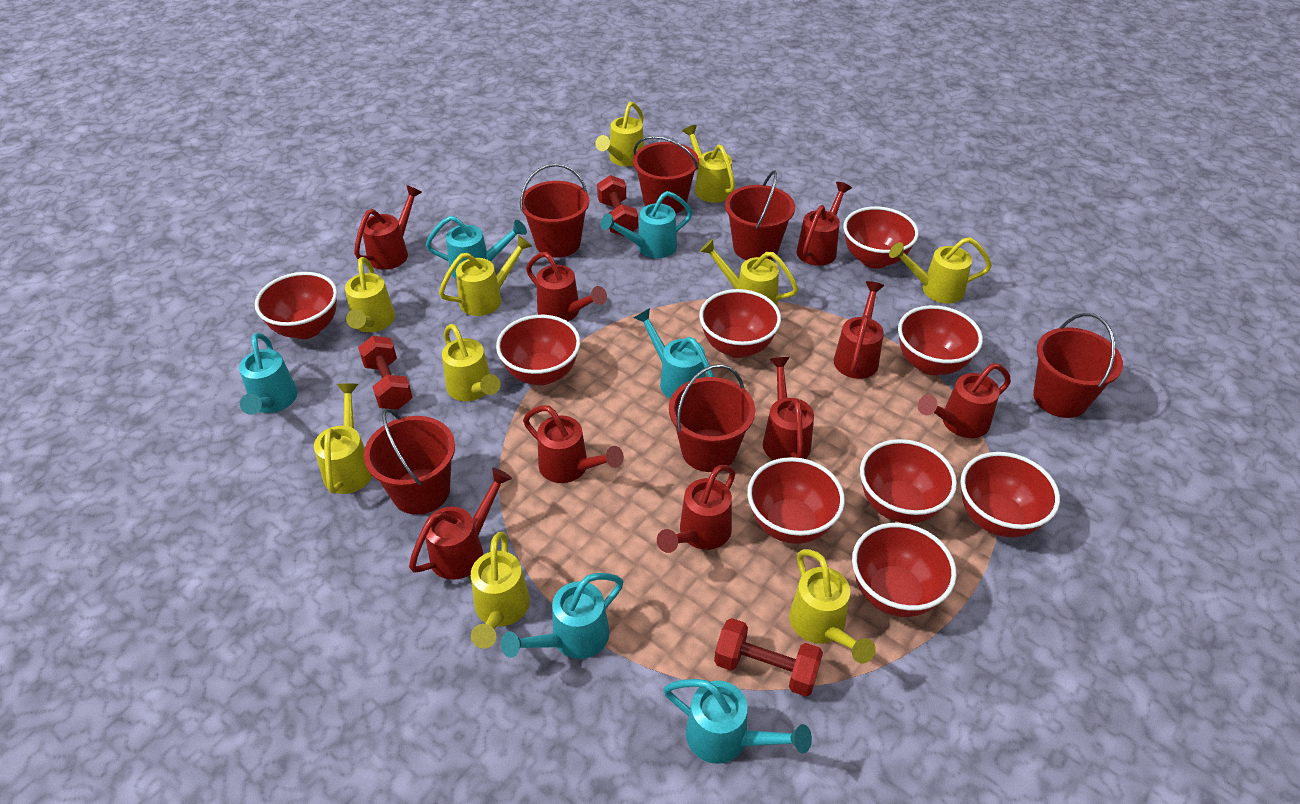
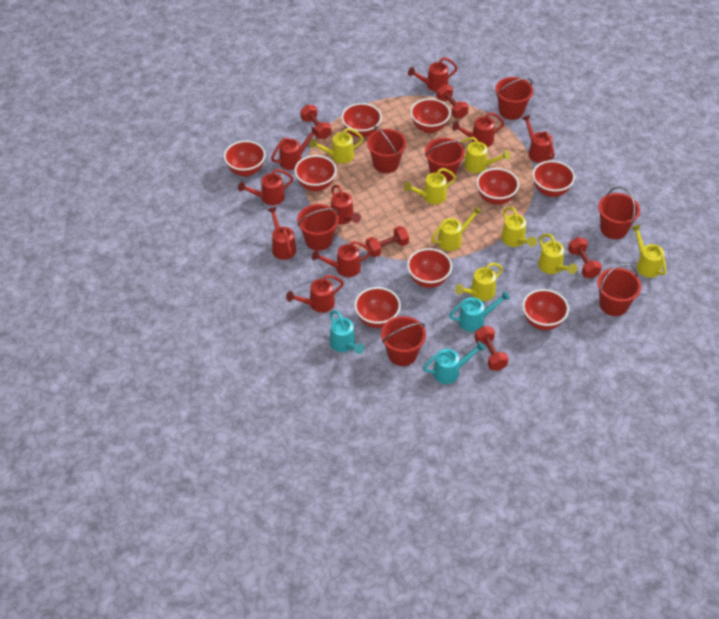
red bucket: [364,408,455,515] [520,164,589,258] [633,136,699,214] [669,364,755,472] [725,170,795,260] [1033,313,1123,418] = 6 -> [297,204,339,251] [367,126,406,173] [381,316,426,366] [425,138,465,182] [495,77,533,120] [597,264,641,316] [598,187,640,239] = 7
red dumbbell: [358,336,413,410] [597,175,638,237] [714,618,823,697] = 3 -> [300,105,331,139] [366,226,409,257] [436,85,469,118] [475,326,509,371] [568,237,602,278] = 5
turquoise watering can: [239,333,298,415] [426,216,527,279] [501,573,623,659] [600,191,692,258] [634,308,714,399] [664,679,812,764] = 6 -> [330,310,364,354] [423,341,485,384] [449,291,510,332] = 3
yellow watering can: [314,383,372,494] [345,257,395,332] [439,235,532,316] [442,324,501,401] [471,532,530,649] [595,102,644,166] [683,125,735,203] [700,239,798,305] [789,549,876,664] [889,237,992,304] = 10 -> [310,128,364,164] [404,168,456,205] [431,206,482,251] [455,263,503,301] [460,137,510,173] [501,207,537,247] [538,234,577,274] [631,224,666,278] = 8

